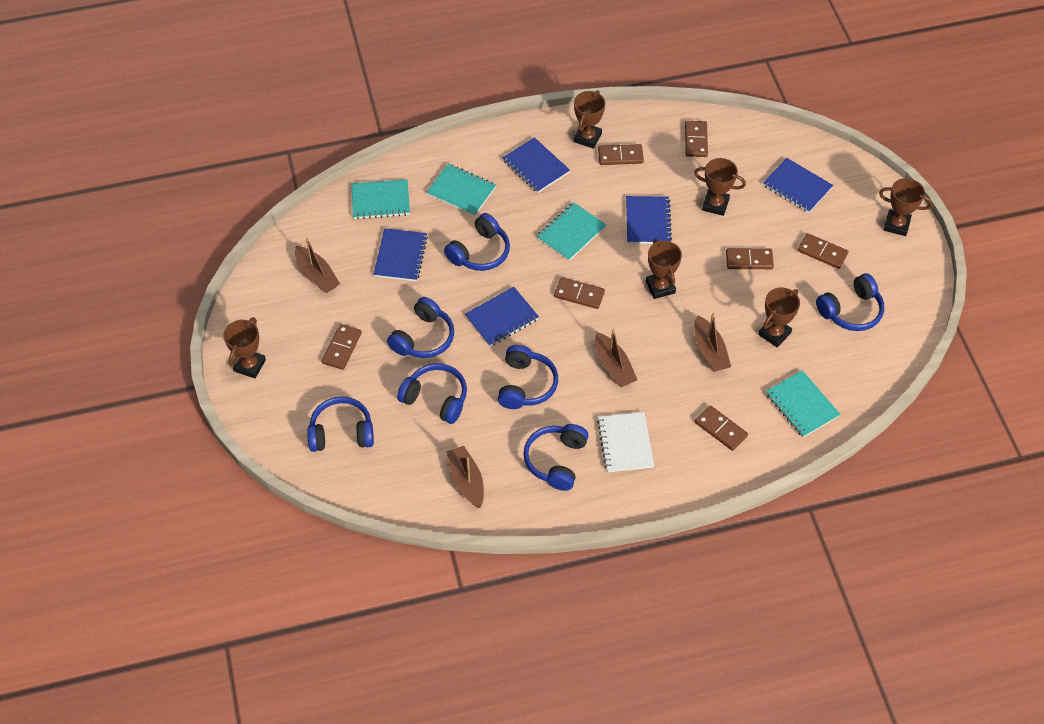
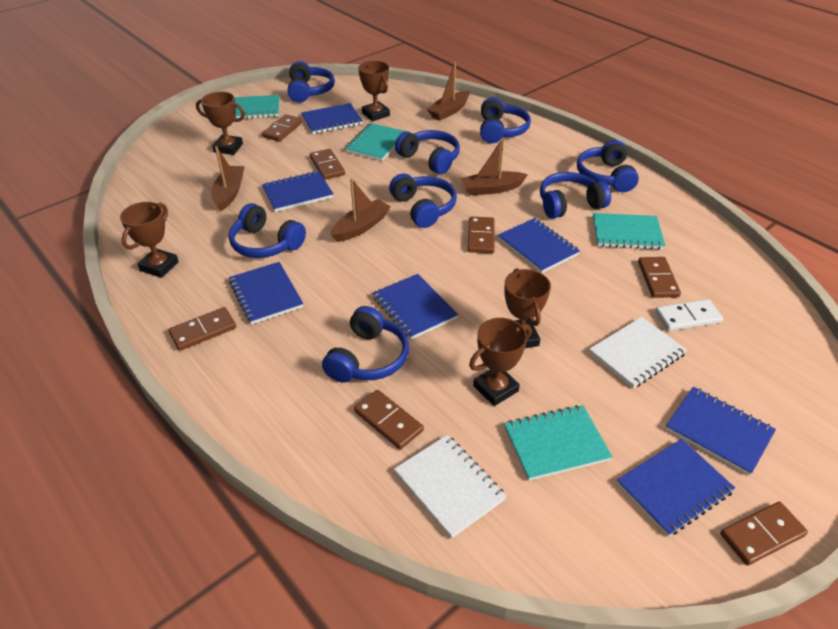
blue headphones: [307,397,374,452] [387,297,454,358] [397,363,467,424] [444,213,510,271] [498,345,558,409] [523,424,589,491] [816,273,884,331] = 7 -> [229,203,306,258] [288,61,335,103] [322,306,409,383] [389,173,457,228] [395,130,460,174] [480,97,531,143] [540,172,611,219] [577,140,639,192] = 8
blue notebook: [374,228,428,281] [465,287,539,346] [503,137,570,193] [626,196,672,244] [763,158,833,213] = 5 -> [229,262,303,324] [262,171,333,212] [301,103,363,134] [373,274,458,339] [498,218,580,273] [617,439,735,536] [666,387,776,476] = 7
brown trophy: [223,317,266,378] [574,90,605,149] [646,239,682,299] [694,158,746,216] [758,288,800,347] [879,178,933,236] = 6 -> [120,202,179,278] [196,92,245,155] [359,61,390,121] [469,318,531,406] [504,268,551,348] = 5
white domino: none = 0 -> [655,299,723,331] = 1
white notebook: [597,412,654,472] = 1 -> [394,435,507,539] [589,317,687,388] = 2

